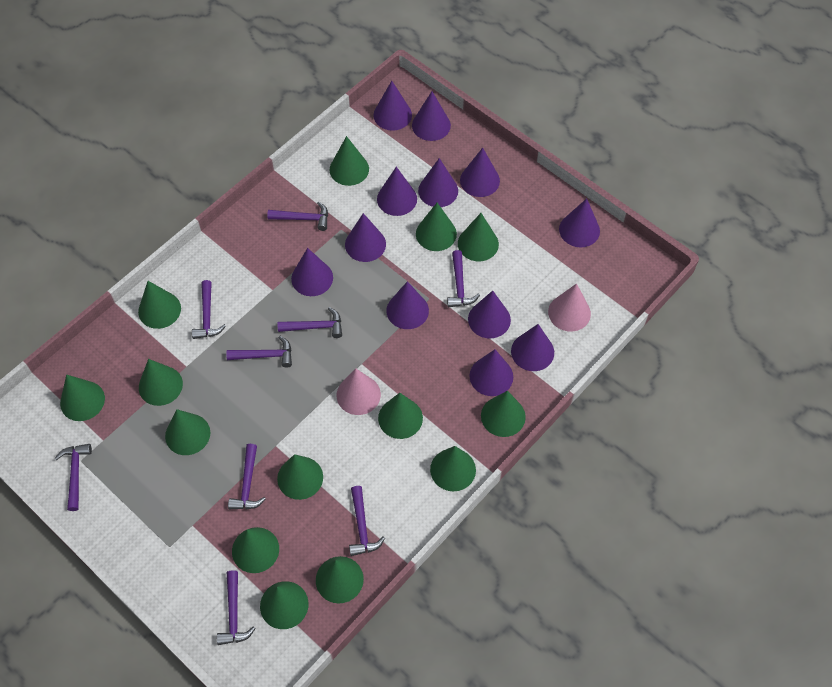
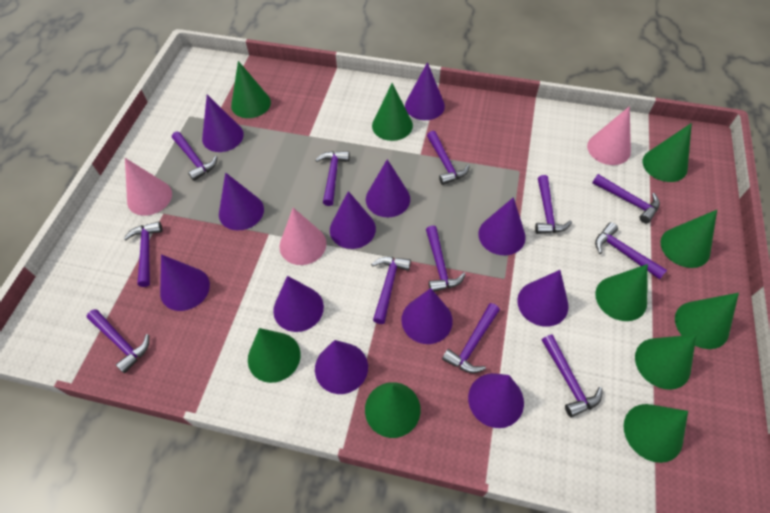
green cone: [60,374,105,421] [138,281,181,329] [139,359,183,406] [165,409,210,455] [232,527,279,573] [260,581,309,629] [277,454,323,500] [316,556,364,604] [330,136,369,186] [378,393,423,439] [416,203,457,251] [430,446,476,491] [458,213,499,261] [481,391,526,437] = 14 -> [231,61,271,118] [248,328,301,383] [365,382,421,438] [372,83,413,141] [595,264,648,321] [624,404,688,463] [635,334,696,390] [643,123,692,182] [660,210,717,268] [675,293,739,349] = 10
pink cone: [337,369,381,415] [548,283,591,332] = 2 -> [125,158,172,216] [279,208,326,265] [587,106,631,165] = 3
purple hammer: [54,444,92,511] [192,280,226,339] [217,570,256,645] [226,336,292,368] [228,444,266,509] [267,202,328,231] [277,307,342,338] [349,486,385,556] [447,250,480,307] = 9 -> [87,309,149,373] [123,222,162,287] [172,132,217,181] [316,151,350,206] [371,257,411,324] [426,226,466,292] [427,131,470,185] [442,303,500,373] [535,175,572,234] [542,335,603,418] [592,174,660,223] [595,222,667,280] = 12

